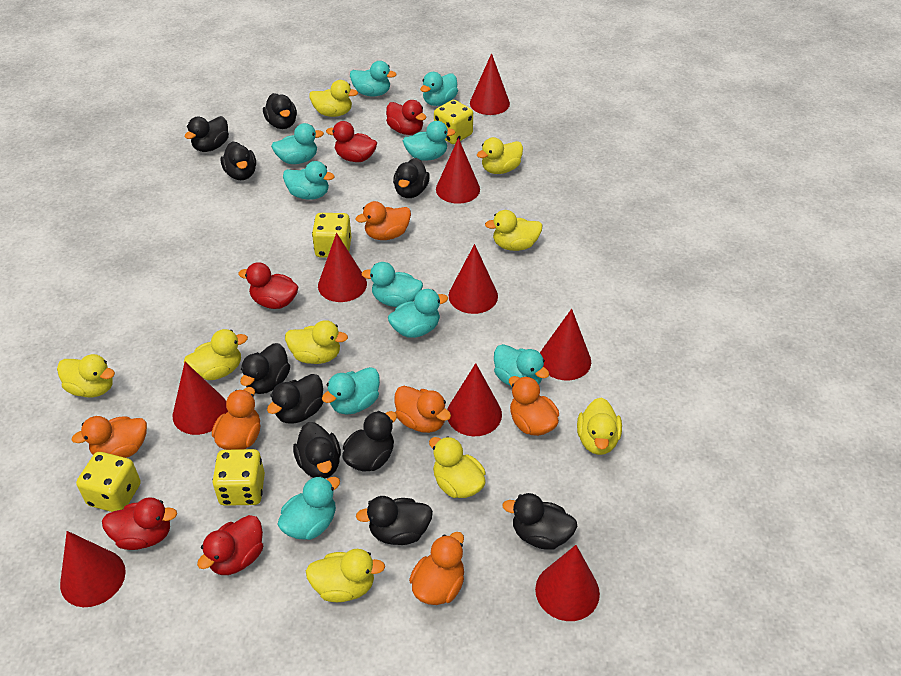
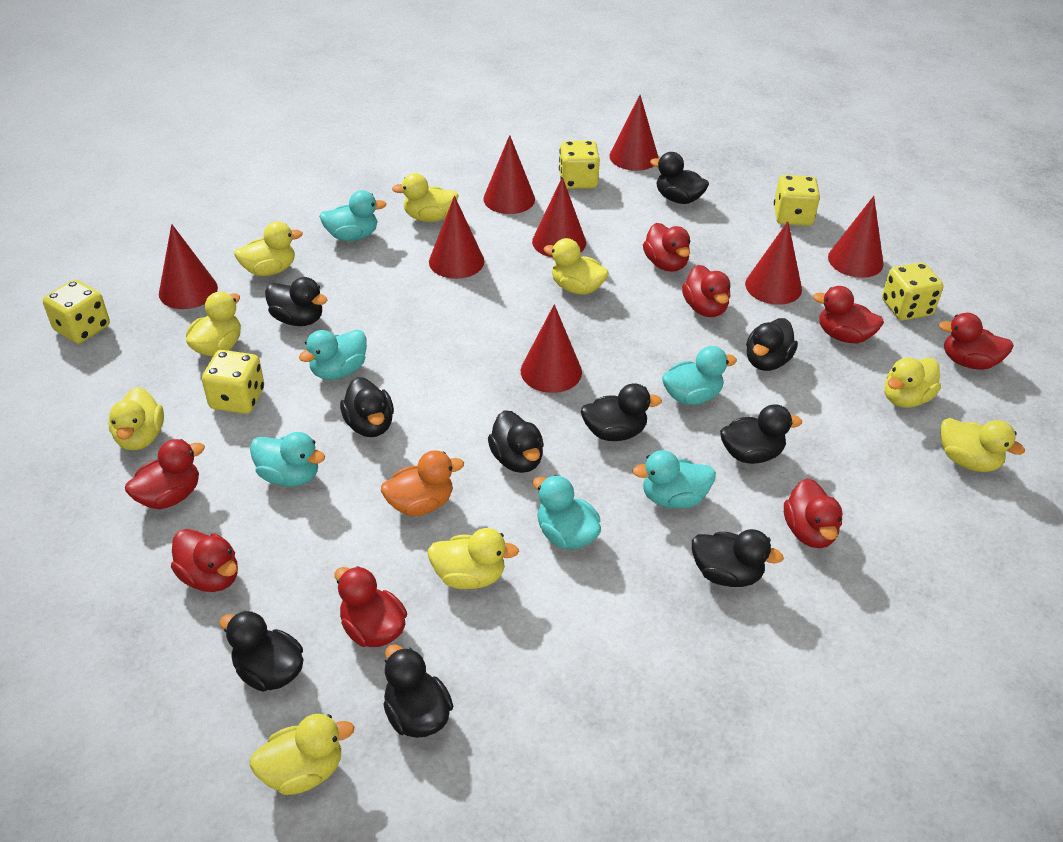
orange duck: [72,416,147,458] [212,387,261,450] [356,201,411,240] [395,386,451,433] [409,532,464,605] [509,376,559,436] = 6 -> [381,450,464,516] = 1
red cone: [60,531,126,607] [173,362,228,435] [318,233,367,302] [436,138,480,204] [447,363,502,436] [449,244,498,314] [470,53,510,115] [535,545,600,621] [540,309,591,380] = 9 -> [159,224,218,309] [429,196,484,279] [483,135,535,214] [521,304,582,393] [532,177,586,258] [609,95,659,171] [745,221,802,305] [828,196,884,278] = 8
red duck: [102,497,177,550] [197,515,263,575] [238,262,298,309] [326,121,377,162] [386,100,427,135] = 5 -> [125,439,205,509] [171,529,238,592] [335,566,407,647] [643,223,690,272] [682,265,730,317] [784,478,842,548] [813,286,884,344] [939,313,1014,370] = 8
turquoise duck: [271,123,324,164] [277,476,340,540] [283,161,335,200] [322,367,380,414] [350,61,396,97] [362,262,423,307] [388,289,448,338] [403,121,455,161] [420,72,458,106] [494,344,549,387] = 10 -> [250,432,325,487] [299,329,367,380] [319,190,386,241] [533,475,601,549] [632,450,716,508] [662,346,737,405] = 6
yellow dice: [76,452,141,512] [212,449,265,506] [312,213,351,258] [434,100,473,144] = 4 -> [43,279,110,344] [202,350,264,414] [559,140,600,189] [774,175,820,226] [882,262,944,320] = 5

